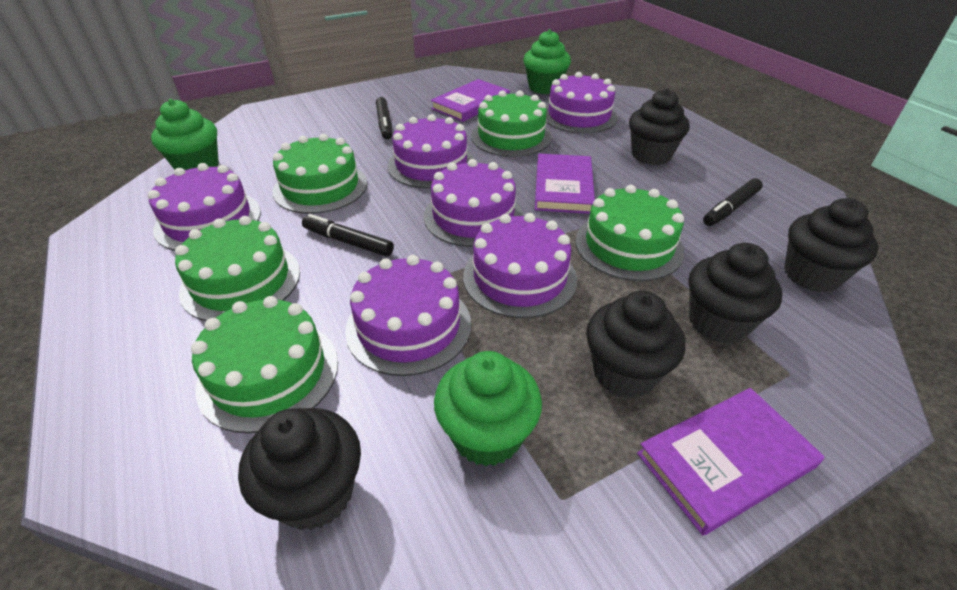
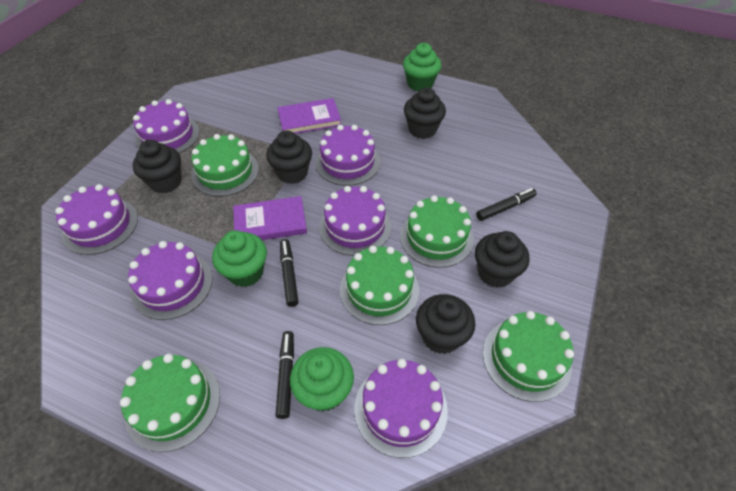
purple book: [431,79,510,122] [535,154,595,214] [637,388,824,535] = 3 -> [233,196,307,240] [277,98,341,134] = 2

